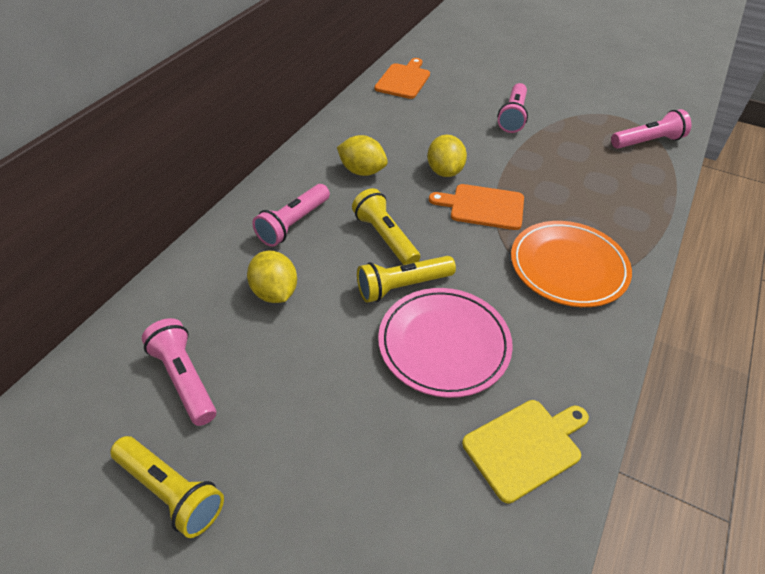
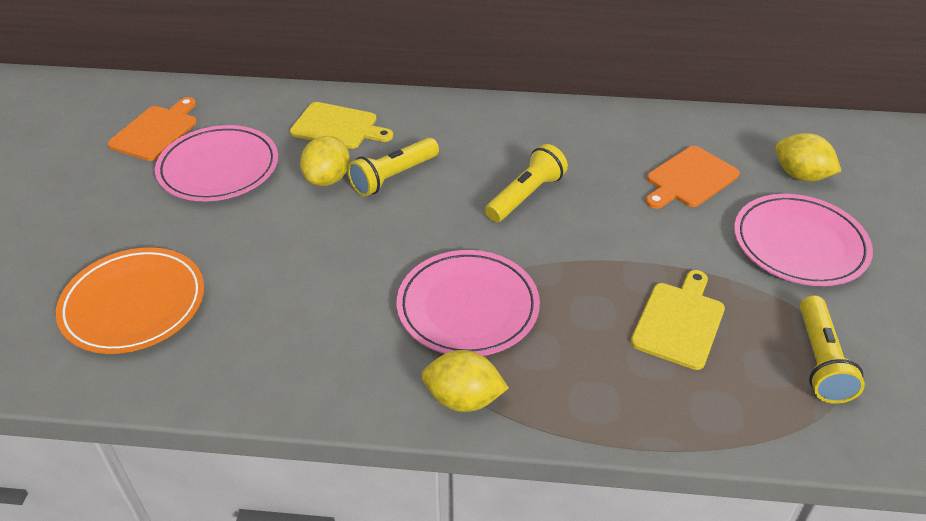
pink flashlight: [142,318,216,426] [252,184,330,247] [498,83,528,133] [611,109,691,149] = 4 -> none = 0
pink plate: [378,288,513,398] = 1 -> [155,125,278,201] [396,250,540,356] [734,194,873,286] = 3
yellow cutting board: [462,400,589,504] = 1 -> [290,102,393,149] [631,270,725,370] = 2

